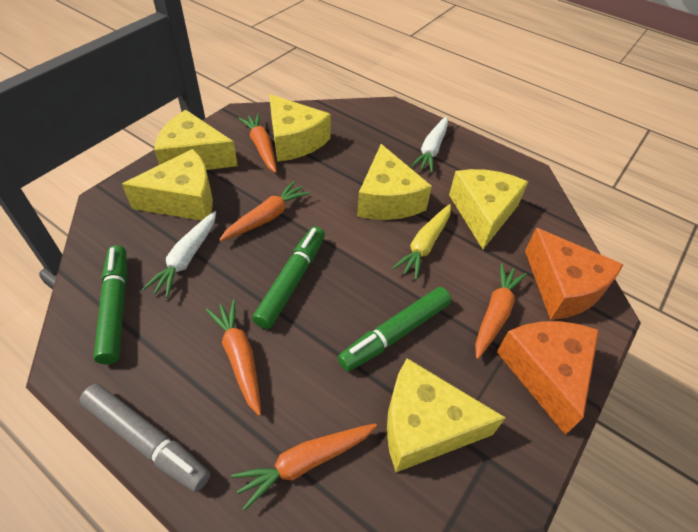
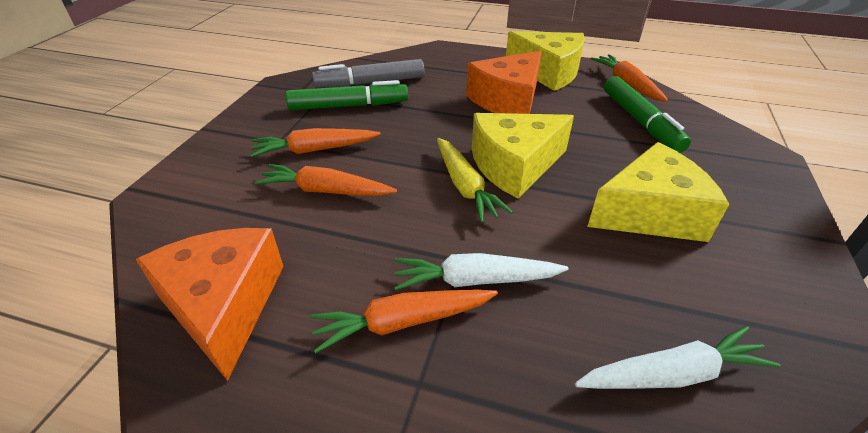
green marker: [94,246,127,364] [252,227,325,329] [338,287,451,371] = 3 -> [286,80,408,110] [604,76,691,153] = 2
orange carrot: [206,300,261,416] [219,181,311,241] [231,423,377,511] [238,114,277,173] [475,263,527,359] = 5 -> [250,128,381,157] [255,164,397,196] [310,290,498,353] [590,54,668,102] = 4
yellow cheese: [122,149,213,221] [154,110,238,170] [269,94,331,162] [357,144,432,220] [387,358,506,472] [449,169,528,249] = 6 -> [472,113,574,199] [506,31,585,91] [587,142,729,242] = 3

